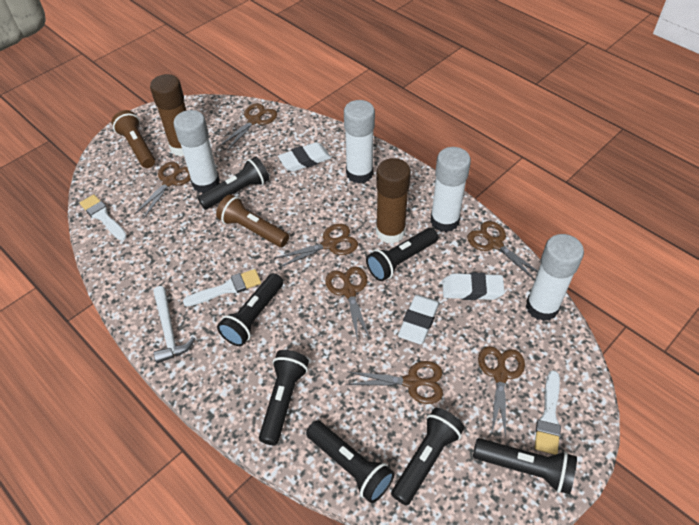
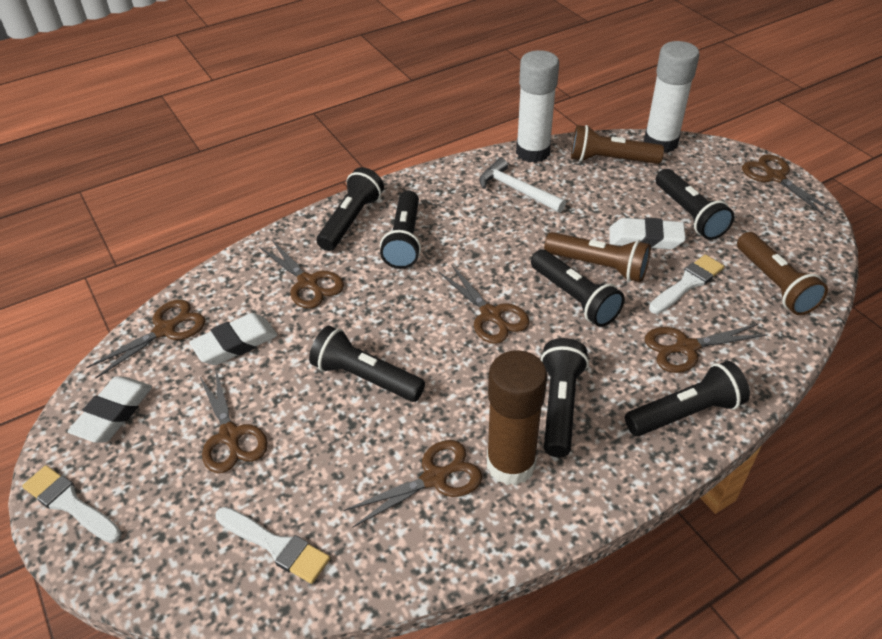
brown flashlight: [111,110,155,168] [216,194,289,247] = 2 -> [544,232,651,282] [571,125,664,164] [737,232,828,315] = 3
brown glue stick: [150,74,187,156] [376,158,411,244] = 2 -> [487,350,547,486] = 1
white glue stick: [173,110,220,193] [344,100,375,184] [430,147,471,232] [526,234,584,321] = 4 -> [516,50,559,163] [644,41,700,153] = 2

